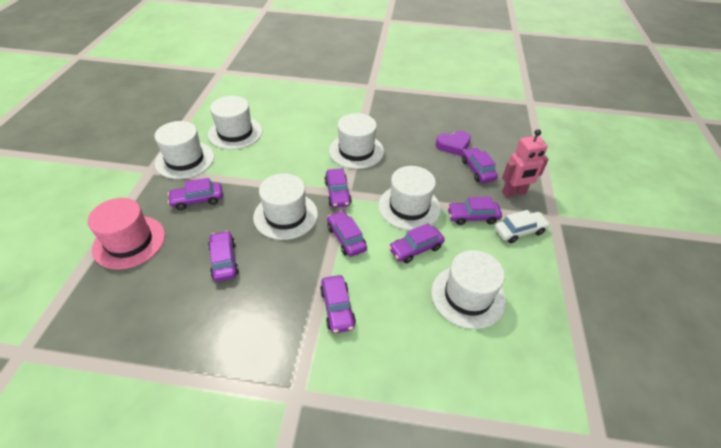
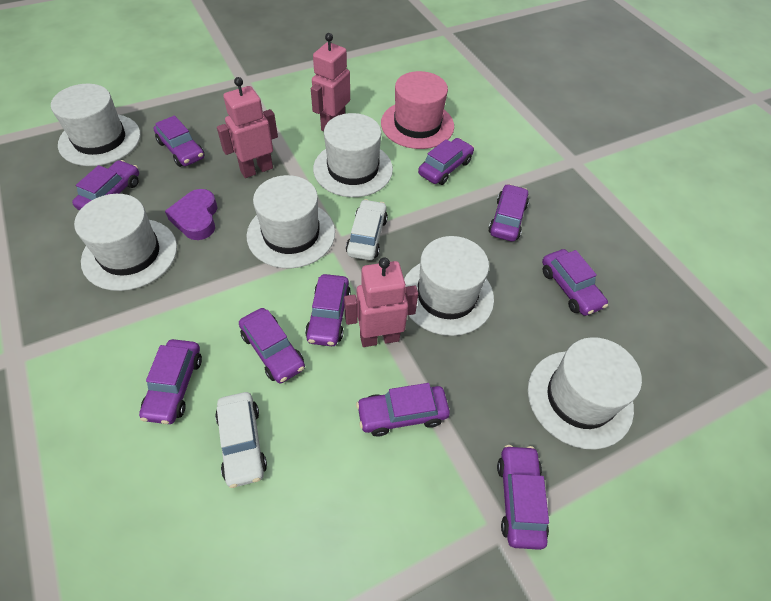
pink robot: [502,129,549,197] = 1 -> [217,77,278,178] [311,33,350,132] [344,257,418,347] = 3
purple car: [168,178,223,210] [208,231,239,282] [320,275,356,333] [324,168,352,208] [327,211,367,257] [389,223,445,263] [447,197,502,225] [462,147,498,183] = 8 -> [72,160,139,210] [139,339,202,424] [154,115,205,167] [239,308,305,383] [305,274,351,346] [356,383,450,436] [418,138,474,185] [488,184,529,241] [497,445,549,550] [542,249,608,316] = 10
white car: [495,210,550,243] = 1 -> [215,392,267,488] [346,199,388,260] = 2

